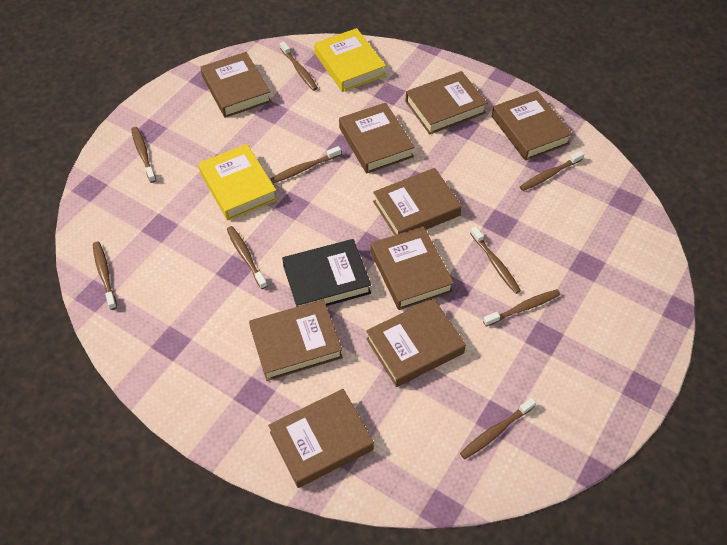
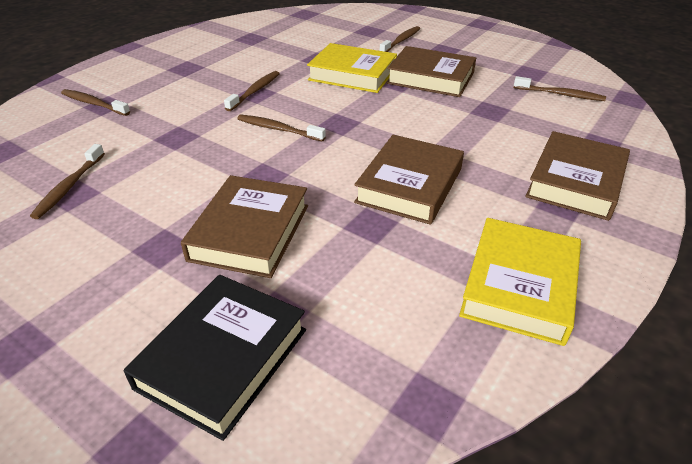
brown book: [200,52,271,118] [249,299,343,381] [268,389,374,488] [339,103,415,174] [366,298,466,387] [371,226,454,310] [373,168,462,235] [405,71,487,134] [492,91,572,161] = 9 -> [181,175,308,278] [354,135,464,225] [387,46,476,97] [525,131,630,221] = 4
brown toothbrush: [93,241,117,310] [131,127,156,183] [227,226,267,289] [270,146,341,183] [280,42,318,91] [460,397,536,459] [470,226,521,294] [483,289,560,327] [519,151,584,191] = 9 -> [30,144,105,219] [61,89,130,116] [224,71,280,111] [237,115,326,141] [380,26,420,52] [514,76,606,101] = 6

